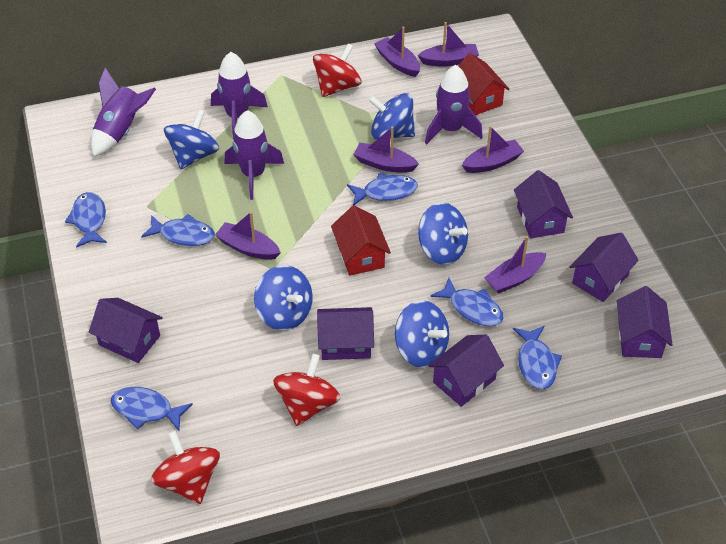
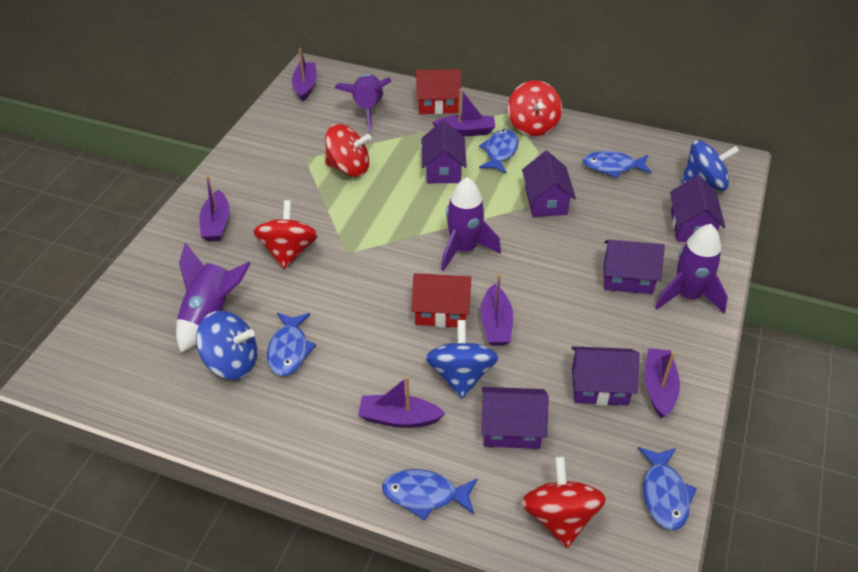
blue fish: [65,192,107,248] [111,387,193,431] [141,214,215,246] [347,173,418,206] [430,278,504,326] [513,326,562,389] = 6 -> [267,313,316,376] [382,469,477,521] [479,129,519,173] [583,151,652,178] [638,447,697,531] = 5
blue spinning top: [164,110,219,169] [254,265,313,330] [368,93,415,140] [395,300,449,368] [418,203,468,265] = 5 -> [196,311,257,380] [425,320,498,399] [681,140,739,191] = 3
red spinning top: [151,430,220,504] [273,354,340,426] [313,43,361,97] = 3 -> [253,200,318,269] [325,124,371,177] [508,80,562,136] [521,456,606,548] = 4

